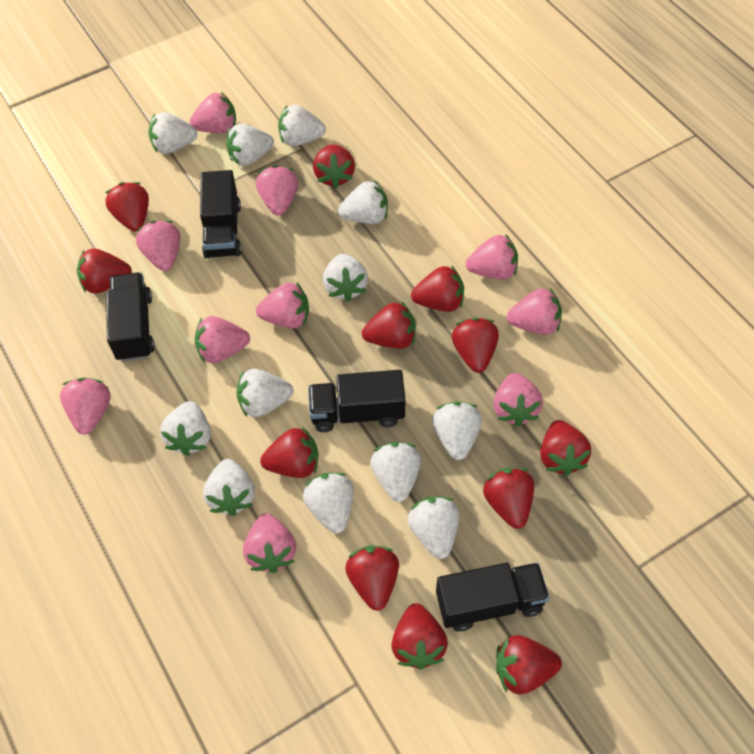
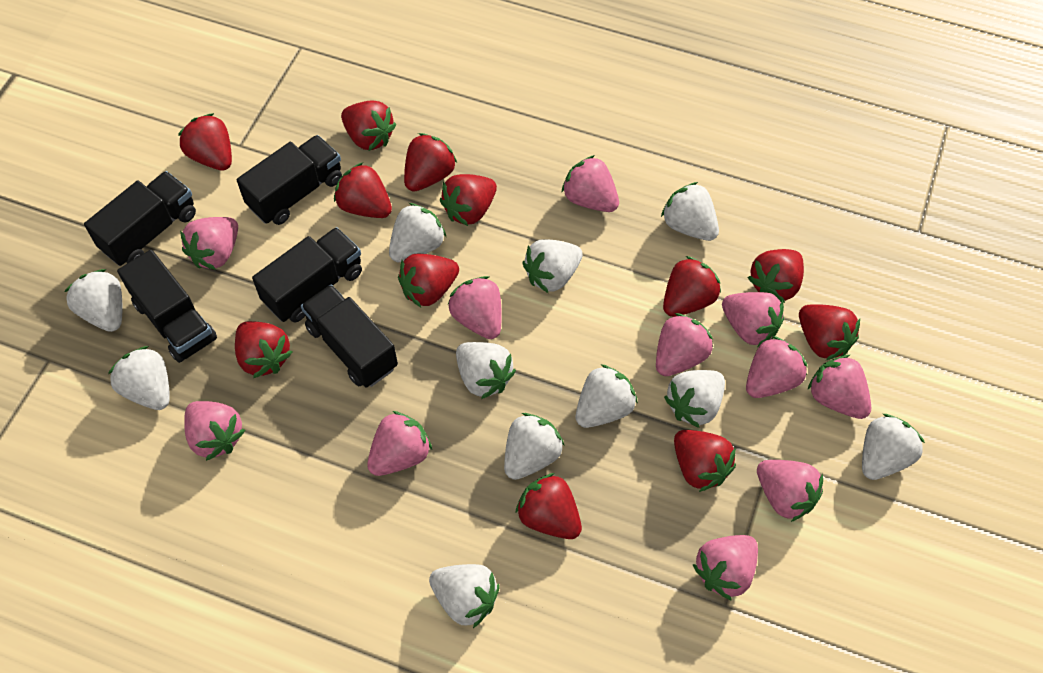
black truck: [106,273,155,362] [200,170,241,259] [308,370,405,432] [436,562,550,631] = 4 -> [84,171,196,266] [117,250,217,363] [237,135,342,225] [252,227,362,322] [301,284,398,387] = 5
pink strawberry: [60,378,111,434] [136,220,180,271] [190,92,236,133] [194,316,250,363] [243,513,296,573] [256,165,298,216] [256,283,309,329] [466,234,518,280] [493,373,543,427] [507,288,562,335] = 10 -> [180,217,238,270] [184,401,245,461] [367,411,432,476] [448,276,502,339] [562,155,619,212] [656,313,713,376] [693,535,758,601] [722,292,784,347] [746,336,807,398] [757,460,823,522] [808,355,871,419] = 11
white strawberry: [148,112,198,154] [160,401,211,456] [203,459,255,516] [226,124,274,166] [236,369,293,417] [278,105,326,146] [303,473,354,533] [323,254,368,302] [338,180,388,224] [370,442,421,502] [407,497,459,559] [432,402,482,460] = 12 -> [64,269,122,332] [108,346,170,410] [389,203,446,262] [429,564,500,628] [456,342,516,399] [504,413,565,480] [523,239,583,293] [576,364,638,428] [661,182,719,241] [664,370,725,428] [862,414,925,480] = 11

